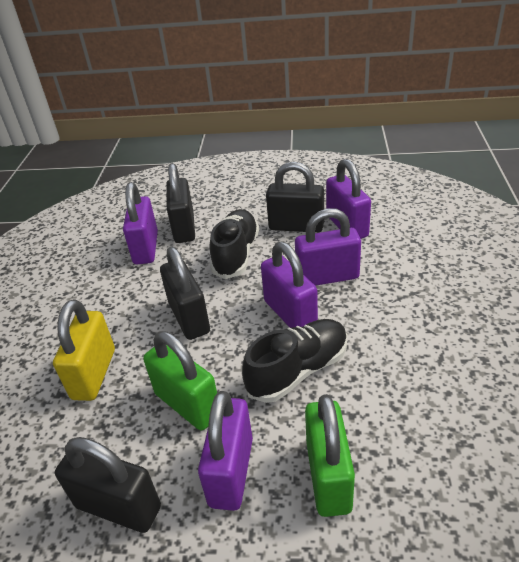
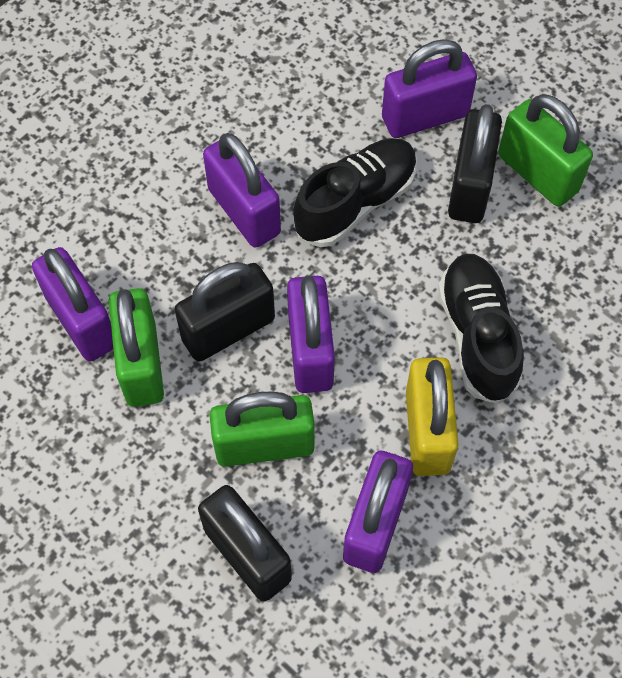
black padlock: [55,437,161,533] [160,247,210,340] [166,163,195,243] [266,162,324,233] = 4 -> [174,262,275,362] [198,485,292,601] [448,104,502,223] = 3
green padlock: [143,331,217,431] [305,394,355,517] = 2 -> [109,288,164,407] [209,391,315,467] [498,94,593,207] = 3

